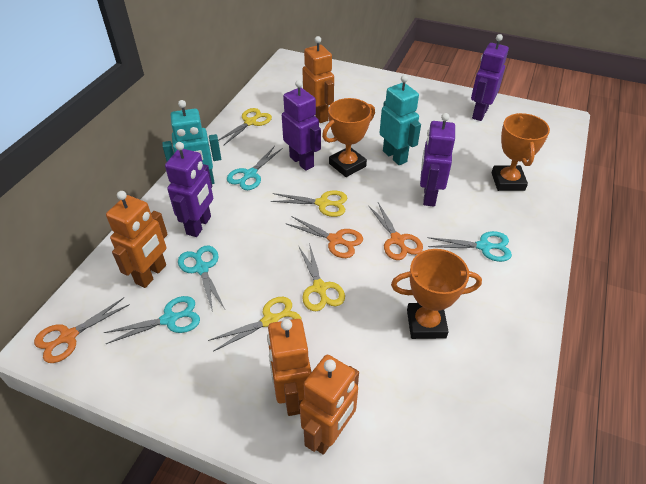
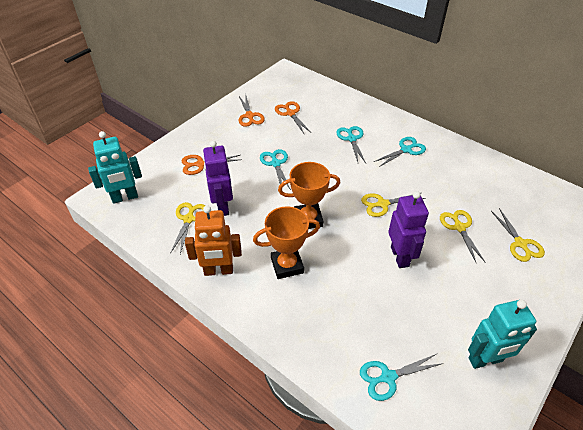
orange robot: [106,191,168,288] [267,319,312,416] [300,355,359,455] [302,36,334,123] = 4 -> [185,206,242,276] = 1
orange trophy: [322,98,375,177] [391,249,482,339] [492,113,550,191] = 3 -> [253,206,320,279] [278,162,340,229] = 2
purple robot: [165,142,213,237] [282,80,321,171] [420,113,455,207] [471,34,509,121] = 4 -> [203,141,233,216] [388,191,429,268] = 2

